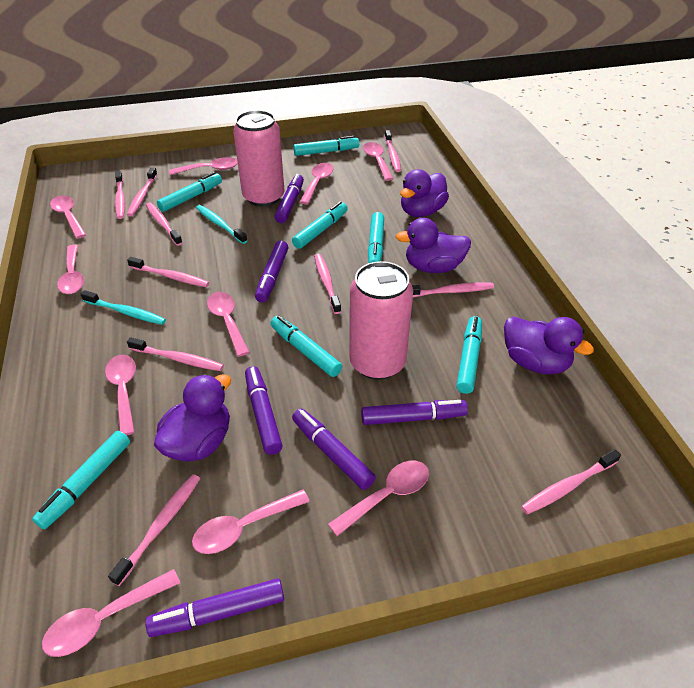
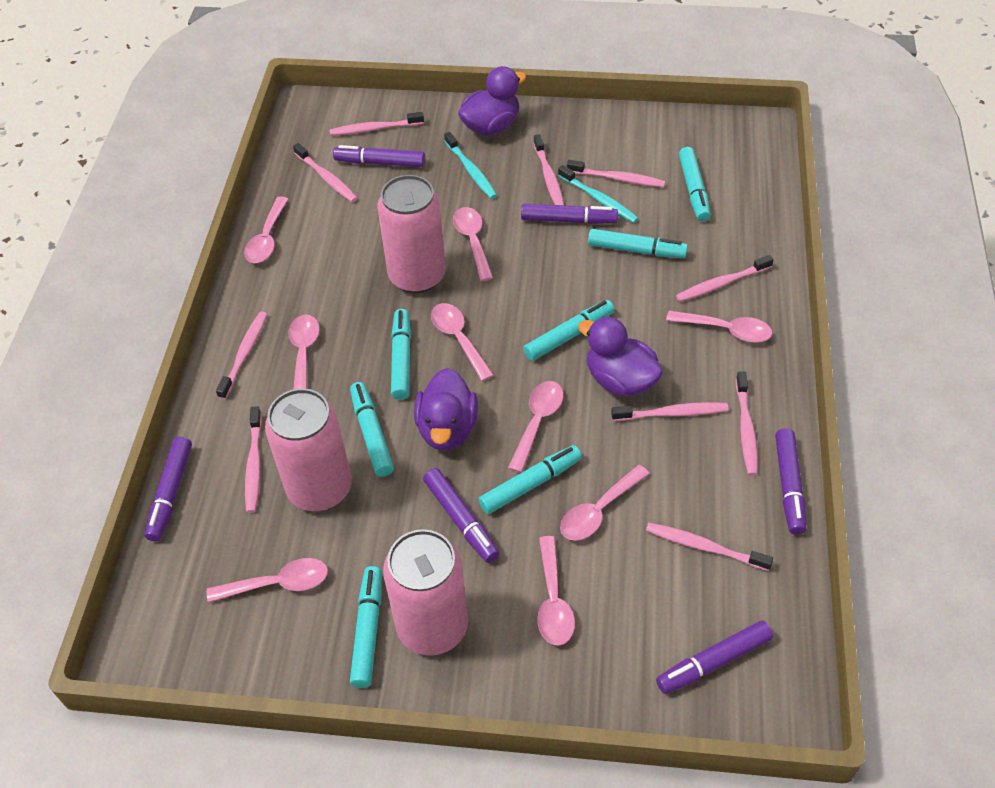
pink can: [233,110,285,207] [349,261,413,380] = 2 -> [265,388,352,511] [377,175,446,293] [383,529,468,656] = 3
pink spoon: [42,569,180,657] [50,196,86,239] [57,245,84,294] [105,355,136,436] [169,157,238,175] [192,490,310,554] [207,292,250,357] [300,163,333,204] [328,461,429,536] [363,142,394,181] = 10 -> [207,558,328,603] [244,196,288,263] [288,315,320,389] [431,303,494,381] [453,207,493,281] [508,381,563,473] [537,536,575,646] [560,465,650,541] [666,311,772,343] = 9
purple duck: [154,374,231,462] [396,218,471,273] [400,169,449,217] [504,316,594,374] = 4 -> [414,368,478,451] [458,66,526,136] [578,316,663,396] = 3

